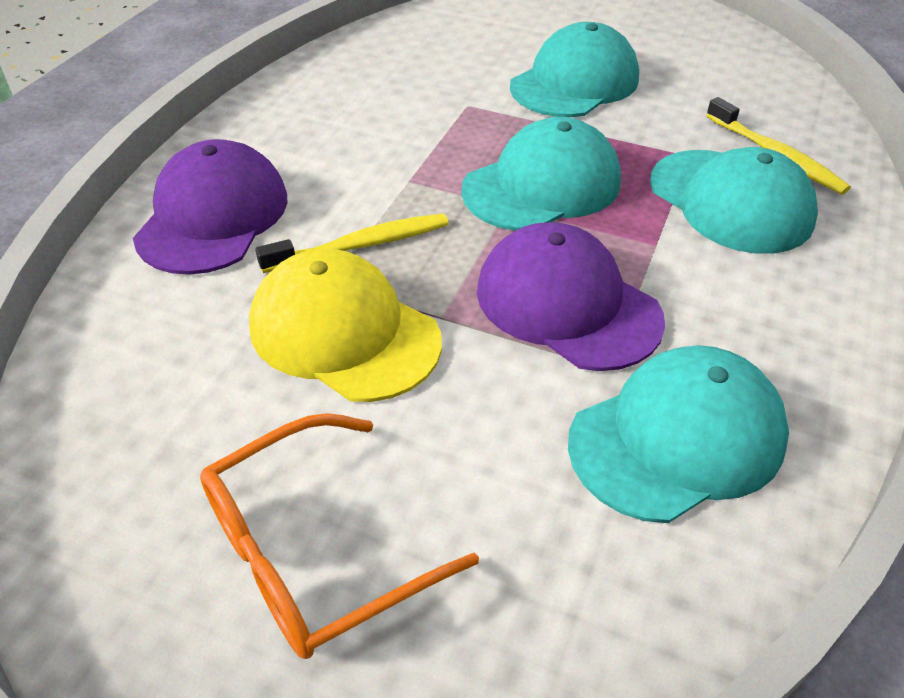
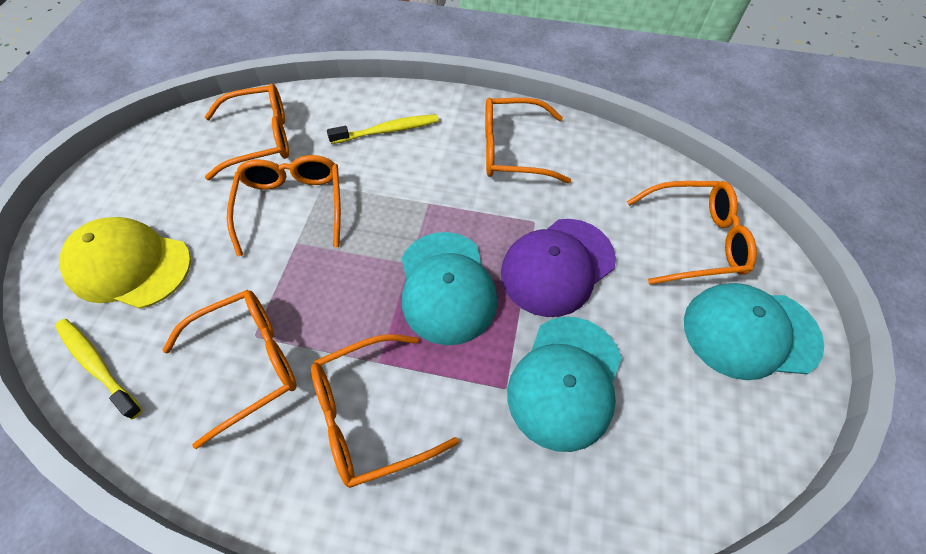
orange glasses: [200,413,479,659] = 1 -> [162,290,297,449] [205,84,289,180] [227,155,341,257] [311,334,459,488] [485,98,571,183] [627,181,757,285] = 6
purple cap: [133,139,288,275] [477,222,665,371] = 2 -> [501,219,616,317] = 1
turquoise cap: [461,117,621,231] [510,22,639,117] [568,345,789,523] [650,147,818,254] = 4 -> [402,232,498,345] [507,317,622,452] [684,283,824,380] = 3

